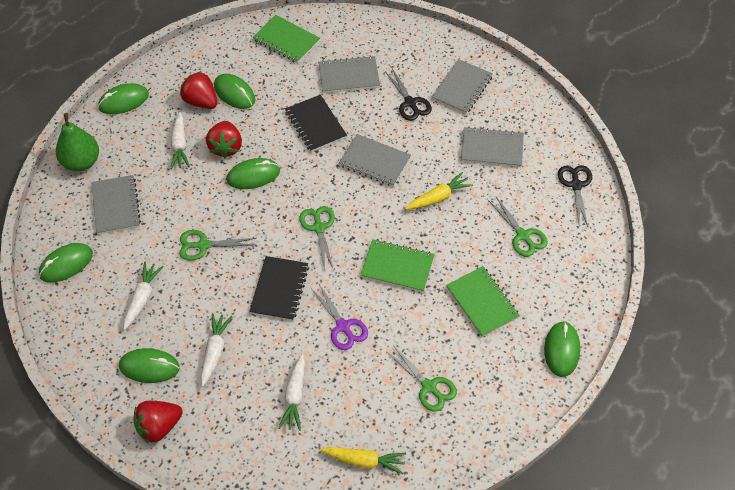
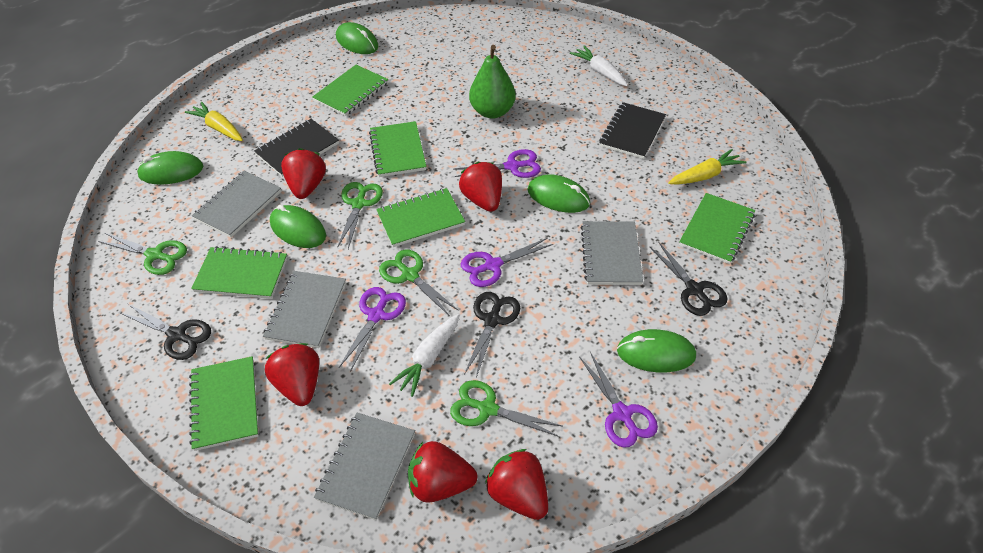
black scissors: [385,68,432,121] [558,165,592,227] = 2 -> [120,304,211,360] [464,292,520,378] [649,241,727,316] = 3
green mouse: [39,243,93,283] [98,83,149,114] [119,348,179,383] [214,74,255,109] [227,158,280,189] [544,321,580,377] = 6 -> [137,151,203,185] [270,205,326,248] [336,22,379,54] [527,174,590,213] [617,329,696,372] = 5
green notebook: [253,15,320,63] [361,239,435,292] [446,266,520,337] = 3 -> [189,356,259,451] [191,246,287,299] [312,65,388,116] [369,121,426,177] [376,188,465,247] [679,193,756,264] = 6
grey notebook: [91,175,141,235] [318,56,380,93] [339,134,411,187] [432,59,493,114] [461,127,524,167] = 5 -> [192,171,282,237] [263,271,346,348] [314,413,415,520] [580,221,643,285] = 4
purple scissors: [311,283,368,350] = 1 -> [339,287,406,372] [453,149,541,178] [461,238,553,287] [579,352,658,448] = 4
red strawberry: [133,401,183,444] [180,71,217,109] [206,121,242,158] = 3 -> [265,343,319,406] [281,148,326,199] [408,441,477,503] [459,162,502,212] [485,449,548,520] = 5
white carrot: [123,262,164,330] [170,112,190,169] [201,313,233,387] [279,354,305,431] = 4 -> [389,314,460,397] [570,46,628,86] = 2

